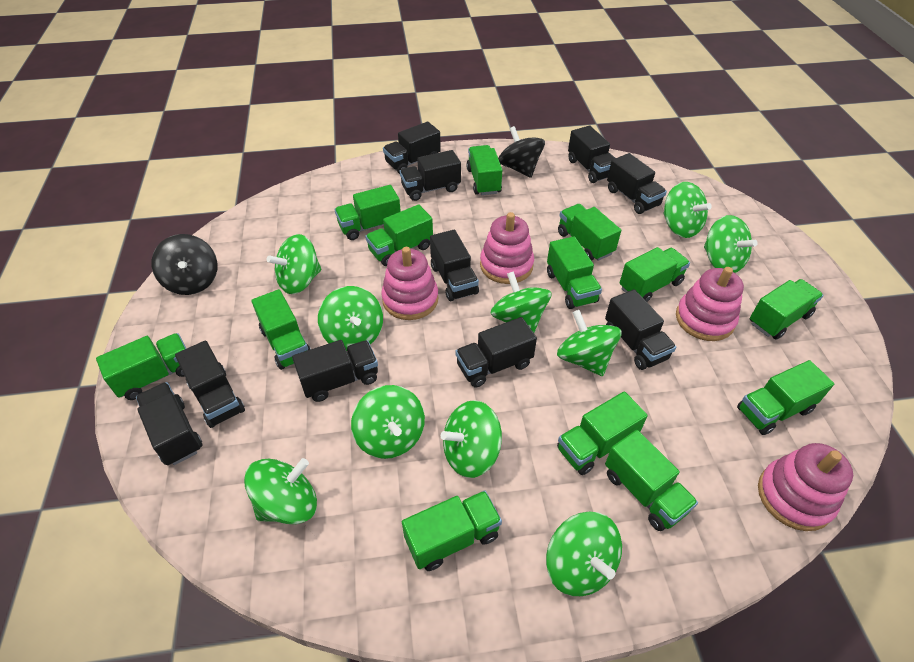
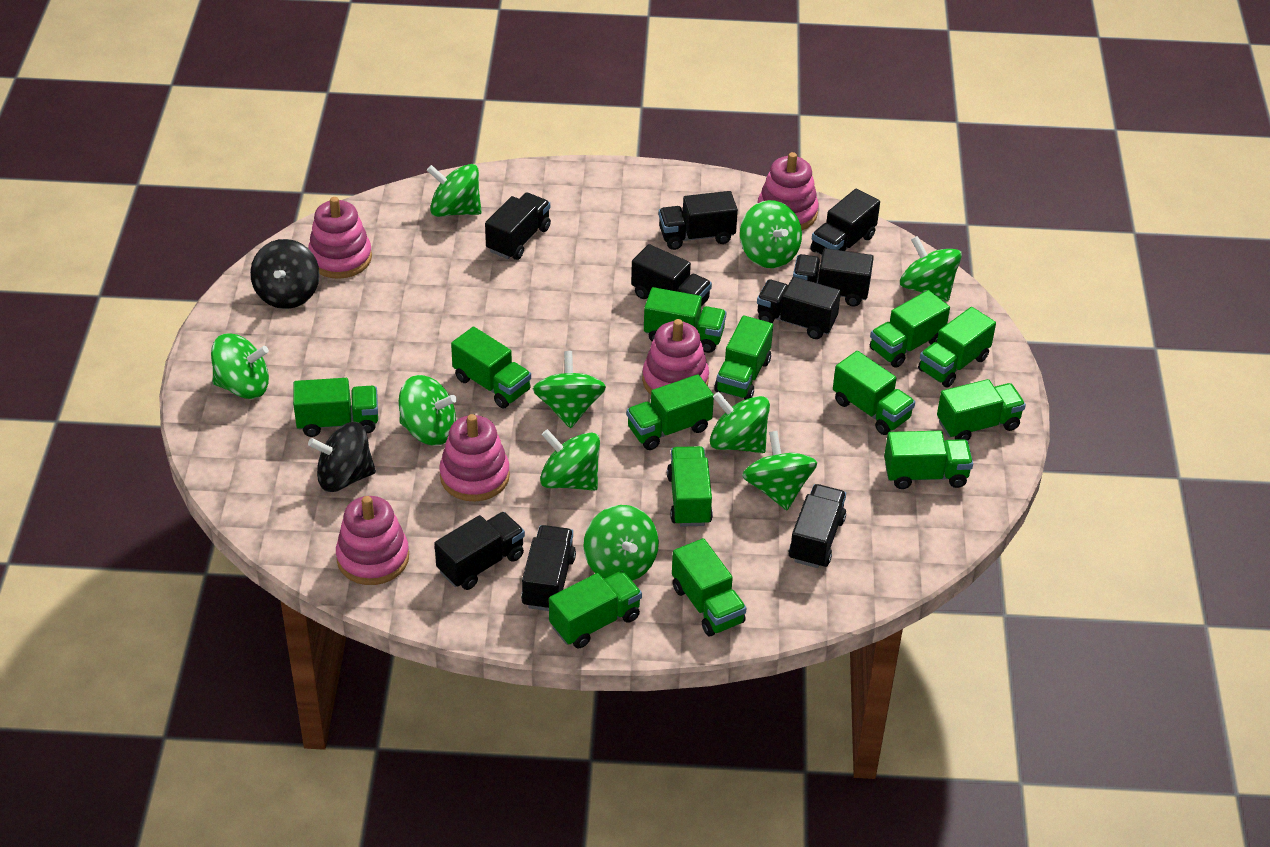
black truck: [136,382,203,465] [175,340,245,428] [292,340,378,402] [383,122,441,174] [400,150,461,201] [430,230,479,301] [456,317,537,387] [568,126,615,183] [605,289,676,370] [607,153,667,214] = 10 -> [434,512,525,590] [485,192,551,260] [521,525,576,611] [631,244,712,307] [659,191,738,250] [757,277,841,339] [789,484,846,568] [793,248,874,306] [810,188,880,255] = 9
pink stacking toy: [381,247,438,320] [480,212,534,284] [676,267,744,341] [758,443,853,531] = 4 -> [308,197,372,279] [336,496,409,585] [439,414,510,502] [642,319,709,395] [757,152,819,230] = 5

